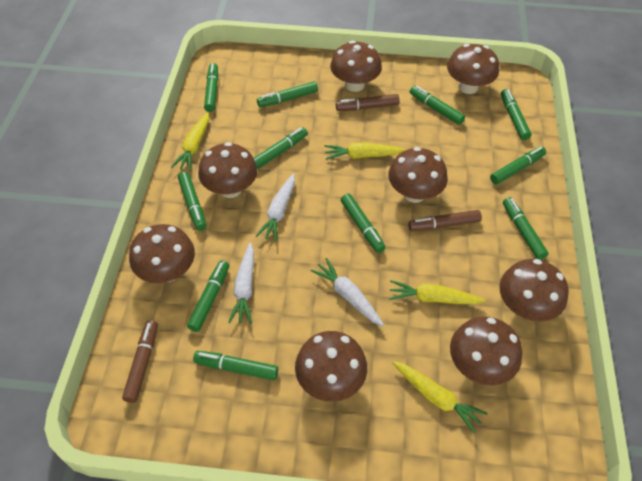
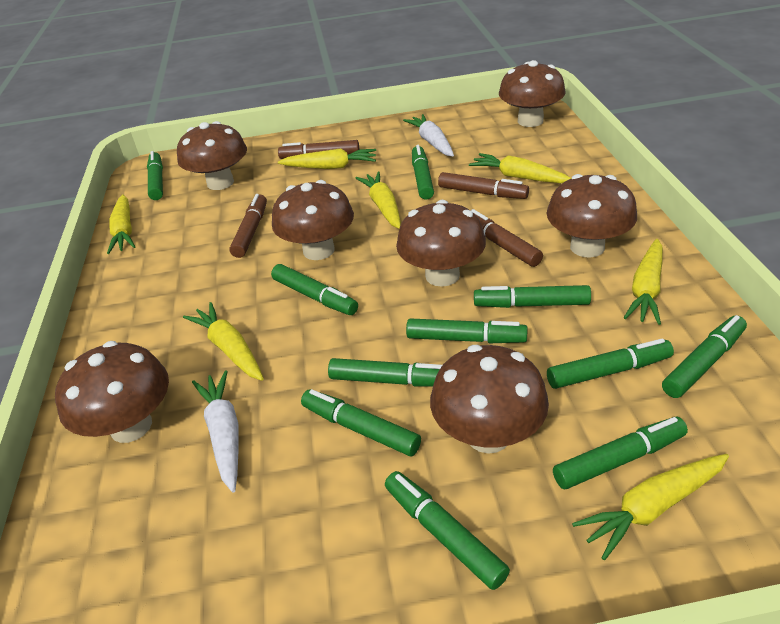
brown marker: [122,320,158,403] [336,94,400,111] [408,210,482,231] = 3 -> [229,194,267,258] [278,140,359,159] [438,172,529,199] [471,209,543,267] = 4
brown mushroom: [129,224,195,283] [198,142,258,198] [295,331,367,402] [330,41,382,92] [388,147,448,203] [447,44,499,94] [450,316,522,385] [499,259,569,321] = 8 -> [55,341,169,443] [177,121,247,190] [272,180,354,260] [396,200,486,287] [430,345,549,454] [499,60,566,127] [546,174,637,258] = 7
white carrot: [228,243,254,324] [256,174,295,242] [311,258,384,327] = 3 -> [192,370,238,493] [403,114,454,157] = 2
yellow carrot: [171,112,209,171] [324,143,406,160] [389,280,485,304] [392,361,488,433] = 4 -> [107,194,136,254] [183,302,264,381] [278,148,376,169] [356,171,401,229] [469,153,572,183] [572,454,729,560] [624,239,663,325] = 7

